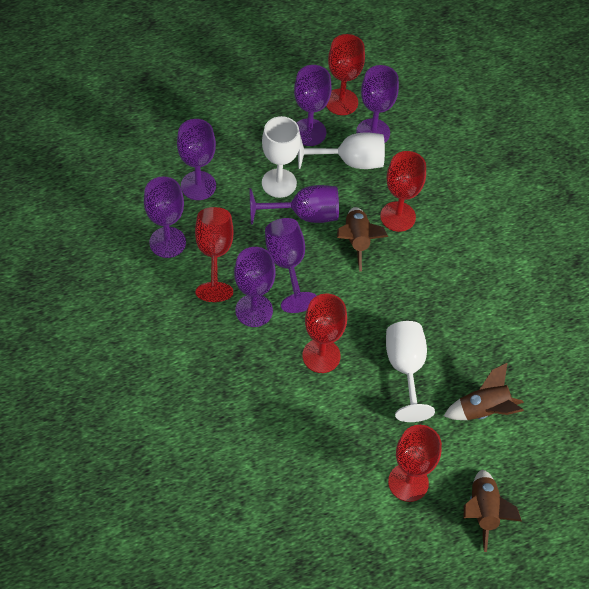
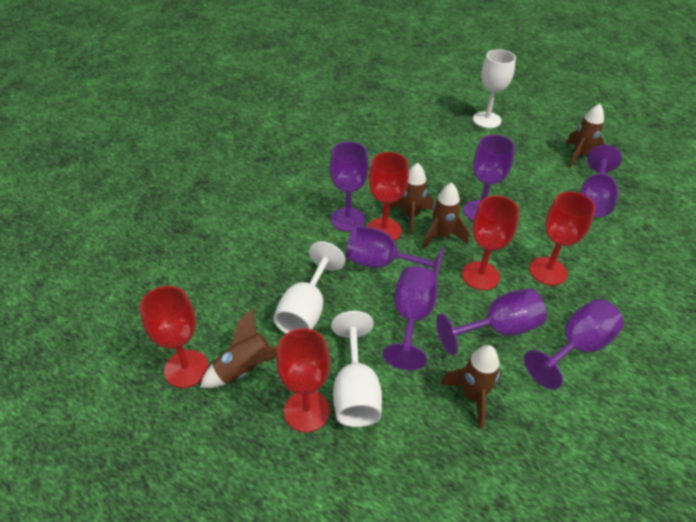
brown rocket: [337,207,388,272] [444,362,524,420] [464,469,522,552] = 3 -> [200,308,278,388] [389,163,434,235] [422,182,469,249] [440,345,501,429] [566,104,605,167] = 5

